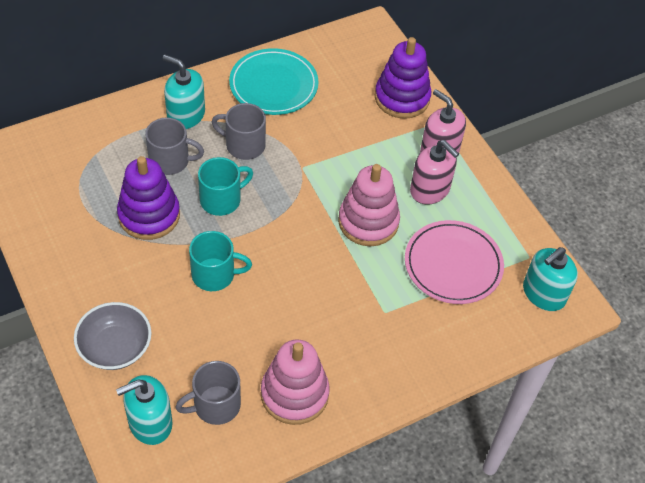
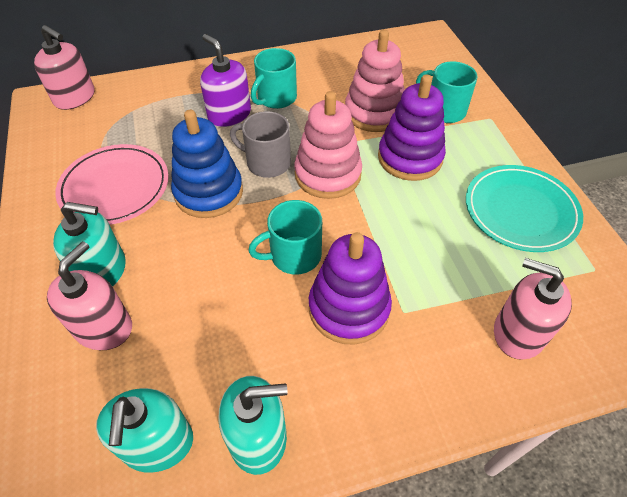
blue stacking toy: none = 0 -> [171,110,243,218] = 1
grey bowl: [74,302,152,370] = 1 -> none = 0
grey mug: [145,118,204,175] [175,361,241,425] [212,103,266,160] = 3 -> [230,111,291,178] = 1
pink soap dispenser: [410,140,459,205] [420,89,466,153] = 2 -> [34,25,94,110] [47,241,132,350] [494,258,572,360] = 3
purple soap dispenser: none = 0 -> [200,34,251,127] = 1
turquoise mug: [189,231,252,291] [198,157,253,216] = 2 -> [248,200,322,274] [251,48,297,109] [416,61,477,123] = 3

